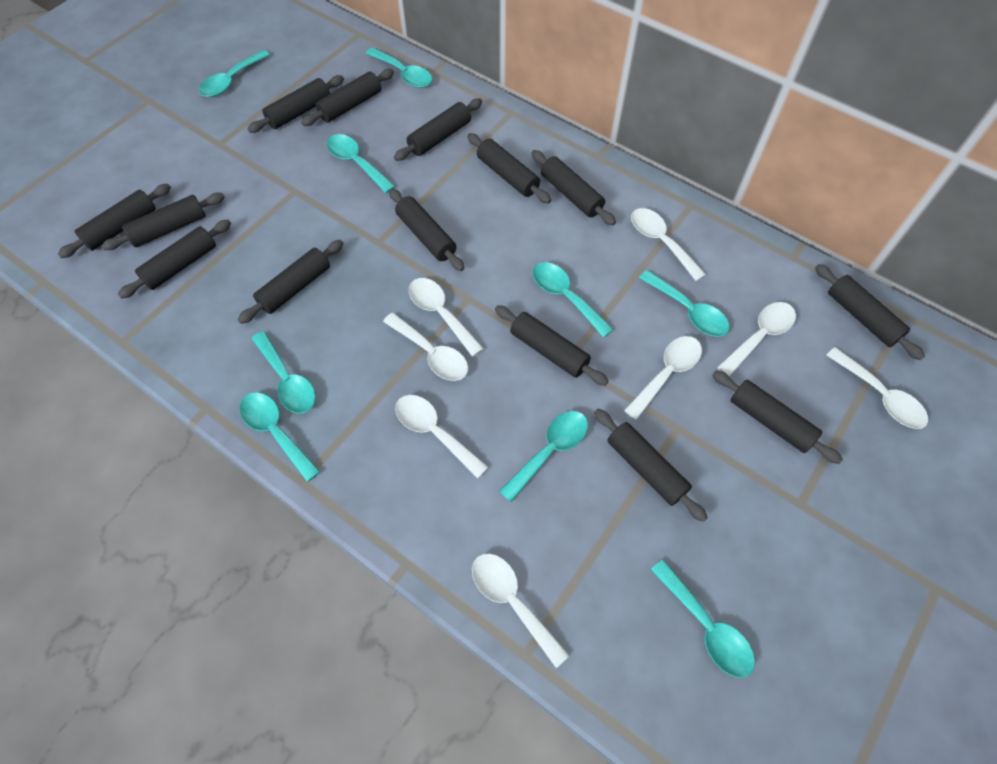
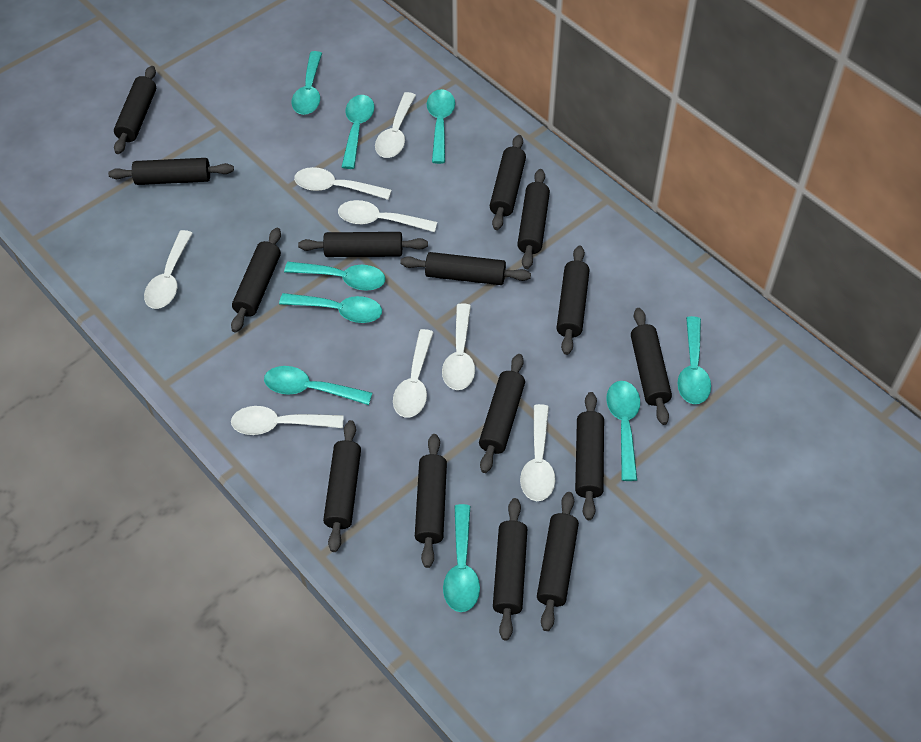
black rolling pin: [58,184,171,258] [101,192,225,250] [118,219,231,299] [238,240,343,324] [247,75,344,133] [301,69,394,126] [389,188,464,271] [394,98,482,161] [467,133,551,204] [495,305,609,386] [531,150,616,226] [594,409,708,522] [712,370,843,464] [815,264,925,360] = 14 -> [108,158,234,185] [114,66,156,154] [231,228,281,332] [298,232,428,257] [323,420,361,552] [400,252,531,285] [415,434,447,568] [479,354,525,473] [490,135,526,230] [493,498,527,641] [517,169,550,269] [537,492,579,631] [556,246,590,355] [575,392,604,520] [631,308,672,425] = 15

